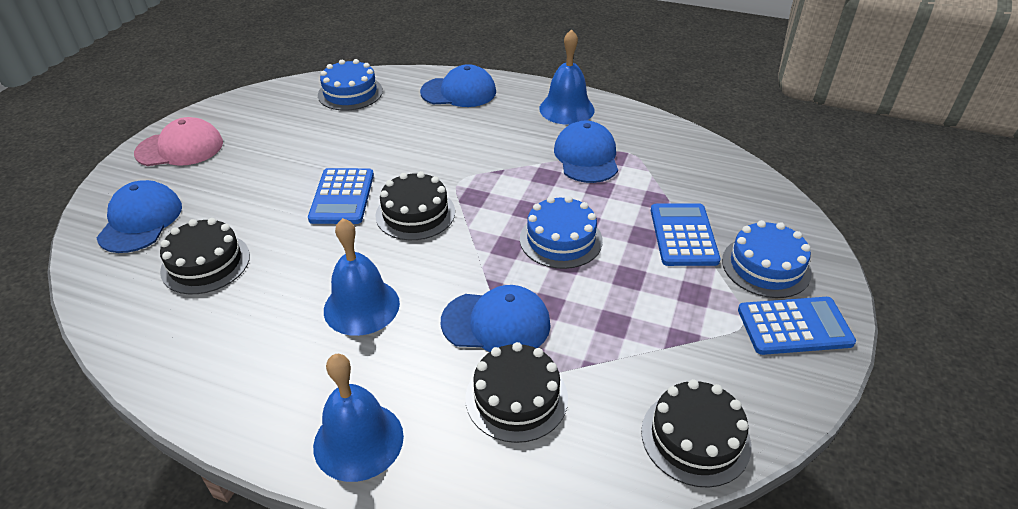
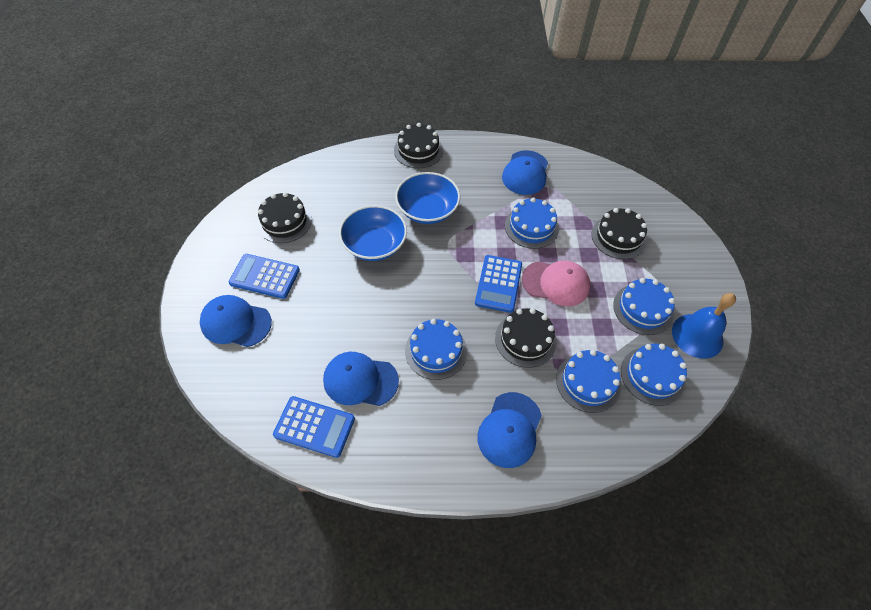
blue bell: [313,354,404,482] [324,218,400,336] [539,29,595,125] = 3 -> [672,293,736,359] = 1
blue bowl: none = 0 -> [339,205,407,261] [395,172,460,224] = 2
blue cake: [318,59,383,111] [520,196,603,269] [722,220,812,298] = 3 -> [405,319,467,380] [505,197,559,249] [556,350,621,413] [613,278,675,335] [621,344,687,406] = 5

